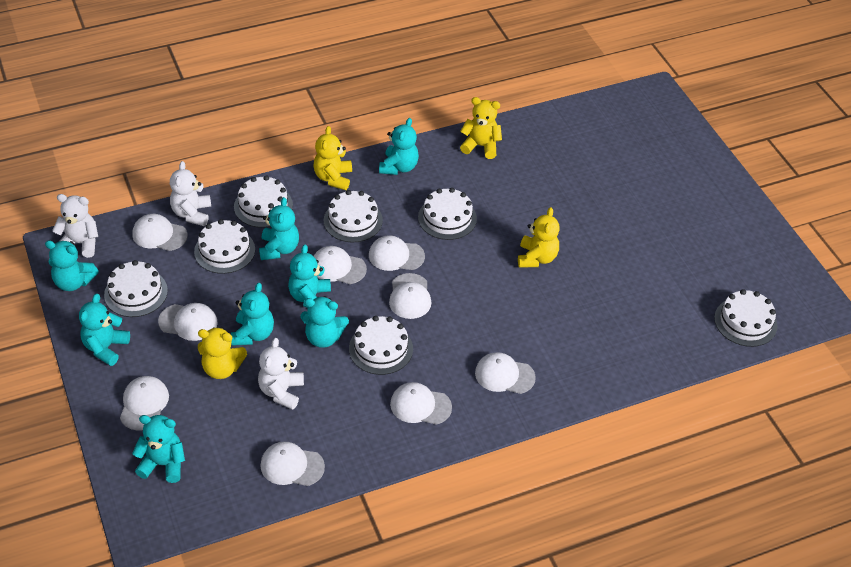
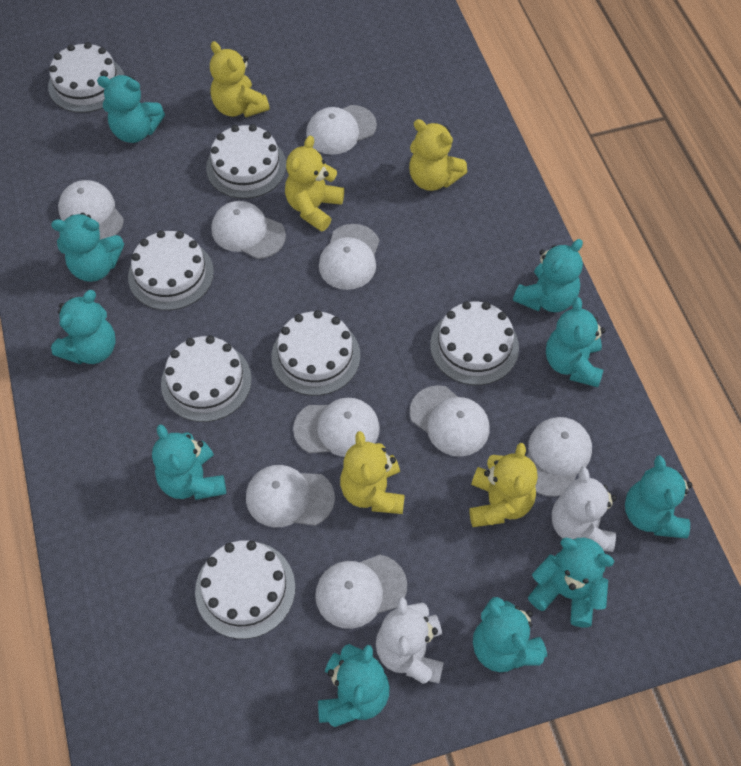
turquoise teddy bear: [45,240,99,291] [79,293,130,366] [132,415,185,483] [231,283,274,346] [259,197,299,260] [288,244,331,308] [300,296,349,348] [379,118,419,175] = 8 -> [51,213,124,282] [51,290,115,364] [97,75,165,143] [152,424,226,500] [318,644,390,727] [473,597,547,672] [513,239,583,312] [528,538,614,628] [546,297,606,387] [625,455,692,538] = 10
white teddy bear: [52,194,98,258] [170,161,211,226] [258,338,304,410] = 3 -> [376,597,444,684] [552,467,617,552] = 2
yellow teddy bear: [198,327,247,379] [314,126,352,190] [460,97,502,159] [518,207,560,268] = 4 -> [210,41,270,117] [285,136,344,232] [340,431,405,514] [409,119,468,191] [469,443,538,527] = 5

